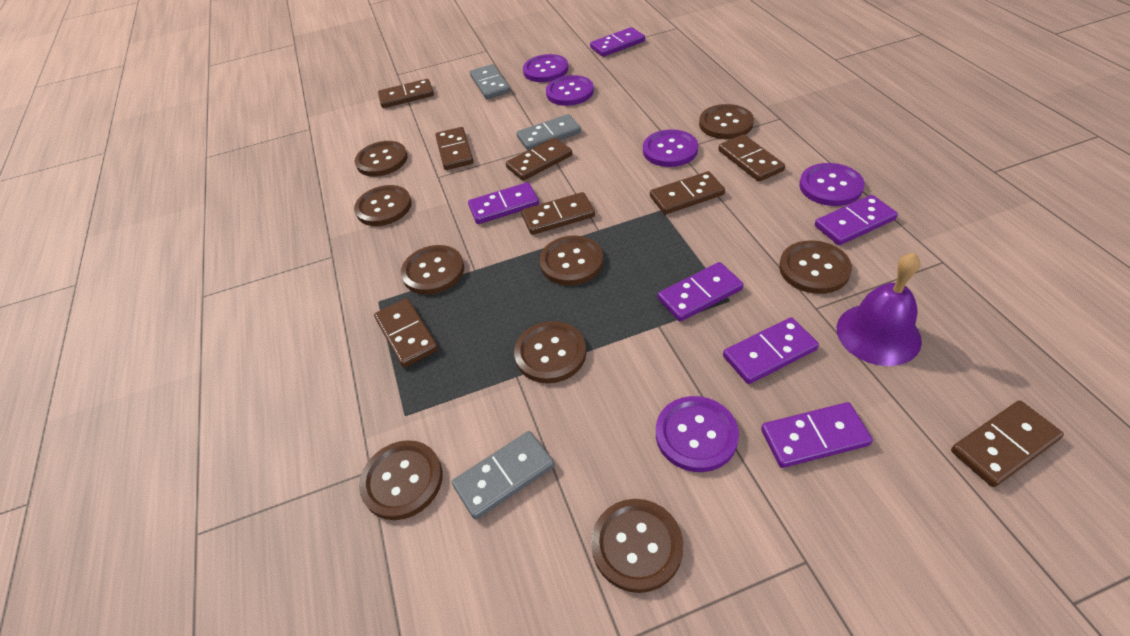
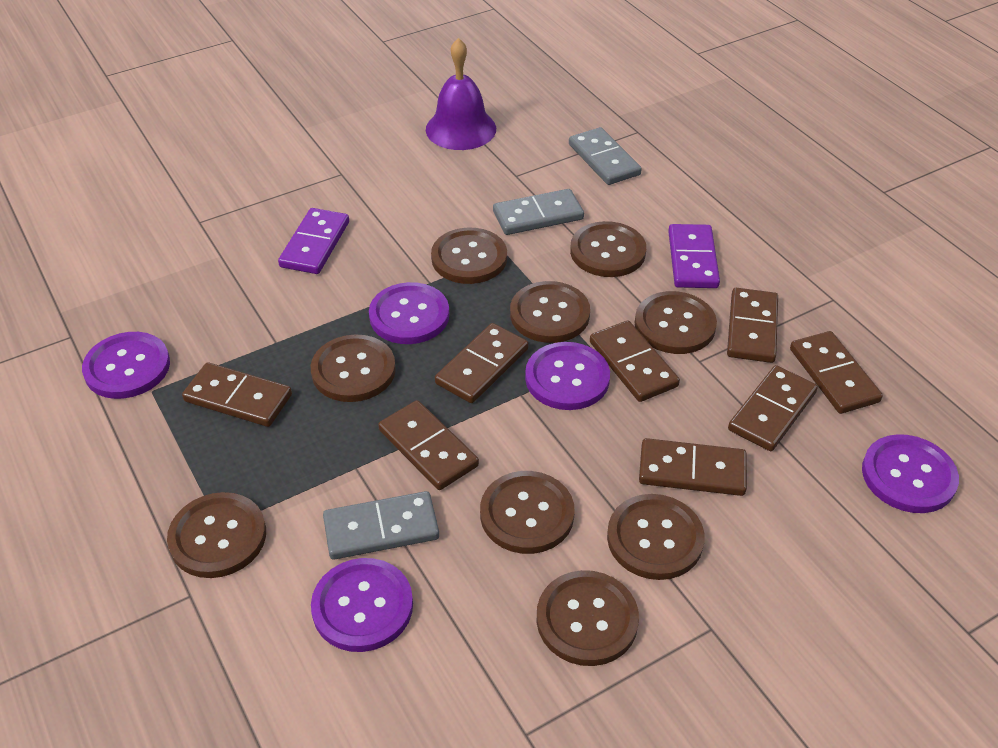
purple domino: [468,182,539,224] [590,27,645,57] [658,262,744,322] [723,317,819,384] [761,402,873,468] [815,195,898,245] = 6 -> [278,208,349,274] [668,224,720,288] = 2

